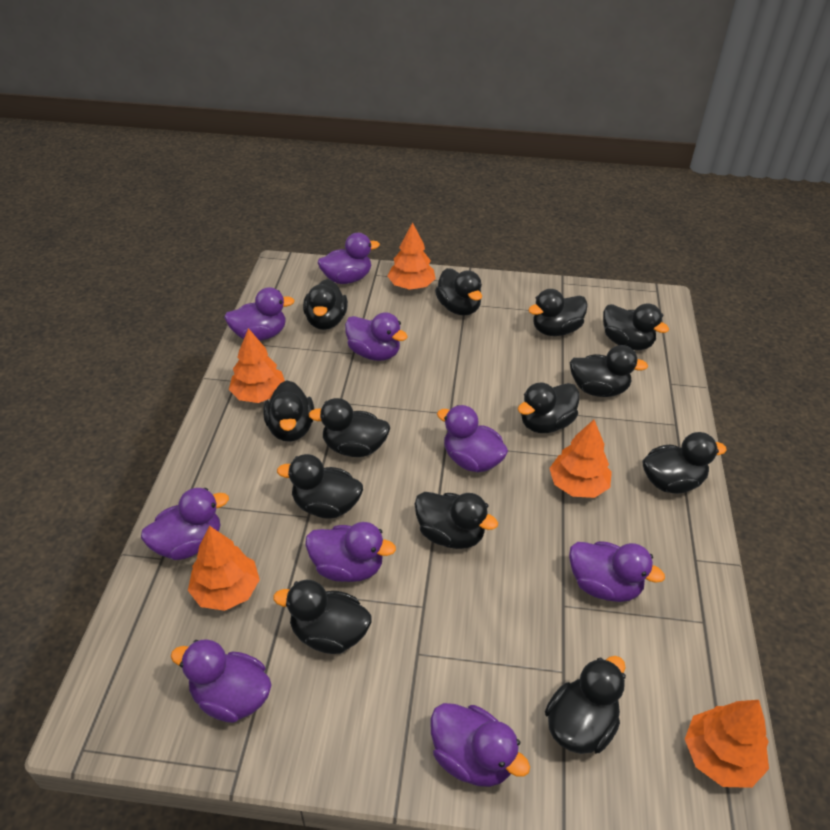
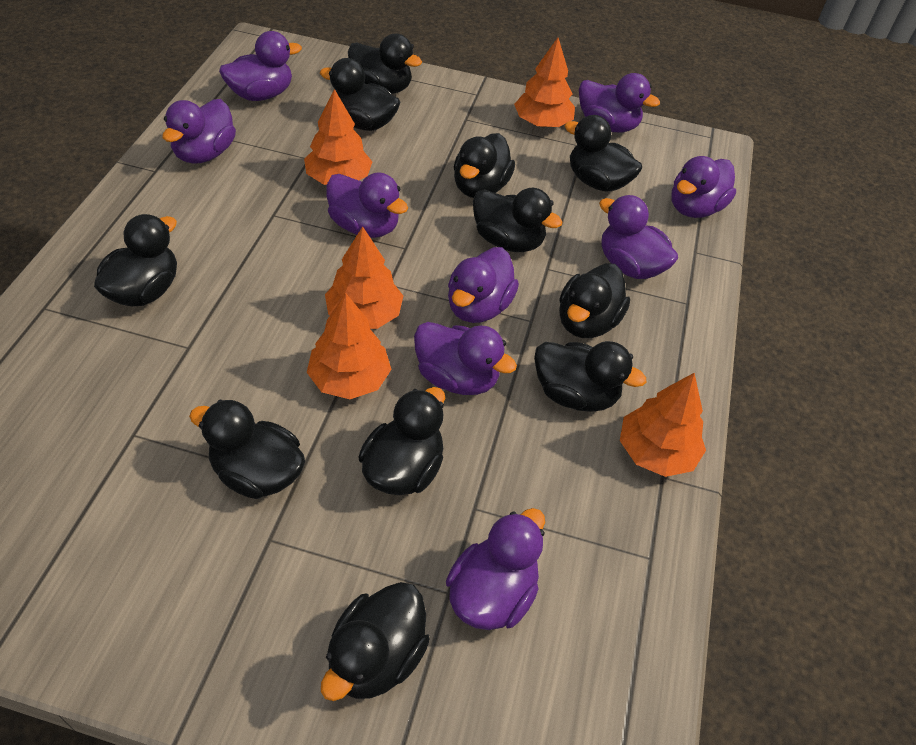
black duck: [263,380,314,442] [273,580,372,654] [277,454,363,519] [303,279,348,330] [309,398,390,457] [415,492,498,549] [435,268,482,316] [518,383,579,433] [528,289,588,336] [545,656,626,754] [570,345,648,397] [603,303,669,350] [643,432,727,494] = 13 -> [94,214,177,306] [189,400,305,499] [320,58,400,131] [321,582,430,701] [348,34,422,94] [358,387,445,495] [454,133,515,198] [473,188,562,252] [534,341,646,412] [559,263,630,338] [565,115,642,192] = 11

